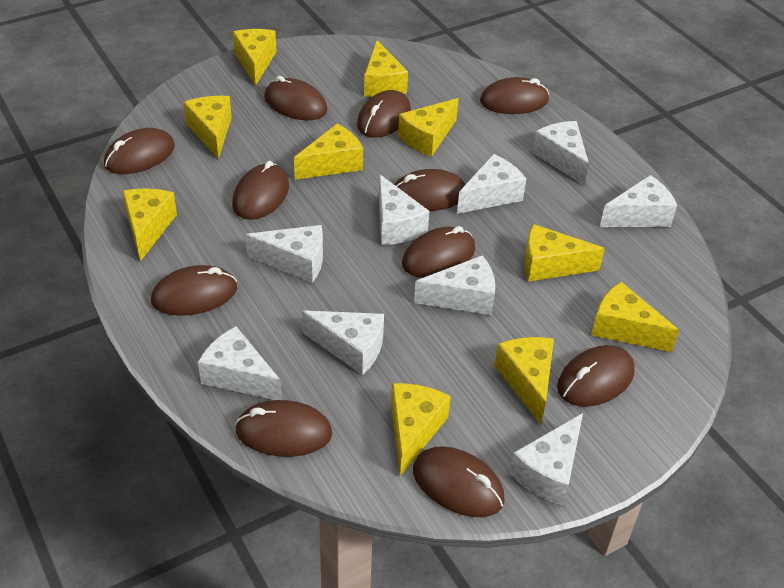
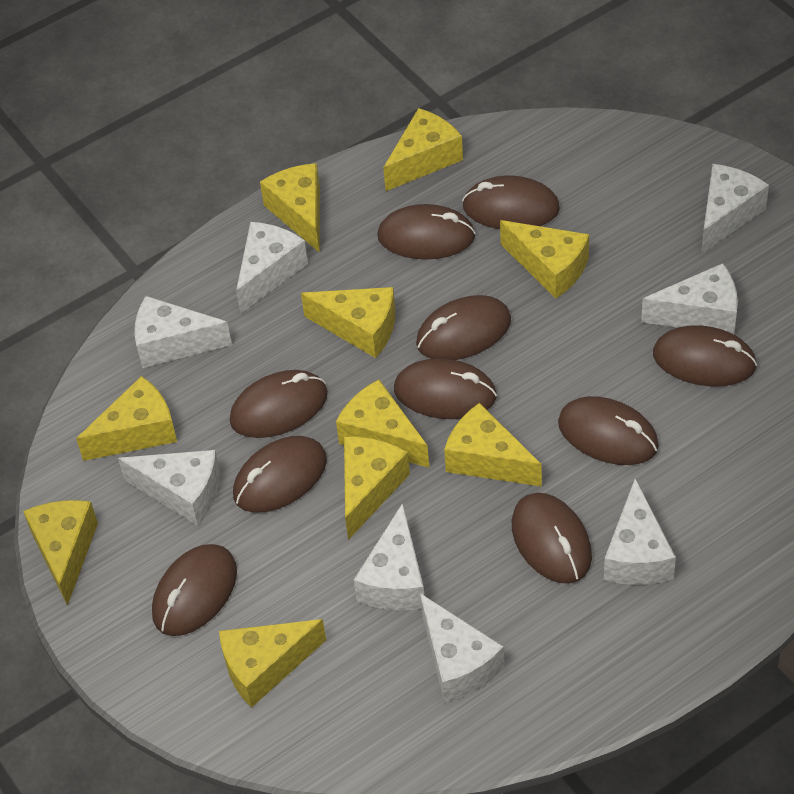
brown mouse: [104,128,175,174] [151,265,237,316] [232,161,289,220] [235,400,332,457] [264,76,327,120] [357,90,411,138] [394,169,466,211] [402,226,475,278] [413,446,505,517] [480,77,549,114] [557,345,635,407] = 11 -> [152,544,237,636] [230,370,328,438] [233,436,327,513] [377,204,476,259] [394,359,497,419] [416,295,511,360] [462,176,560,229] [512,493,592,584] [558,396,659,465] [653,325,757,387] = 10
white cheese: [198,326,282,400] [245,225,323,283] [302,310,384,375] [379,174,429,245] [414,255,495,315] [457,154,526,214] [509,413,583,506] [532,121,589,186] [600,175,677,227] = 9 -> [118,450,220,526] [135,296,232,368] [236,222,308,313] [354,503,424,610] [420,593,504,703] [604,478,676,585] [641,263,738,334] [701,164,769,254] = 8

